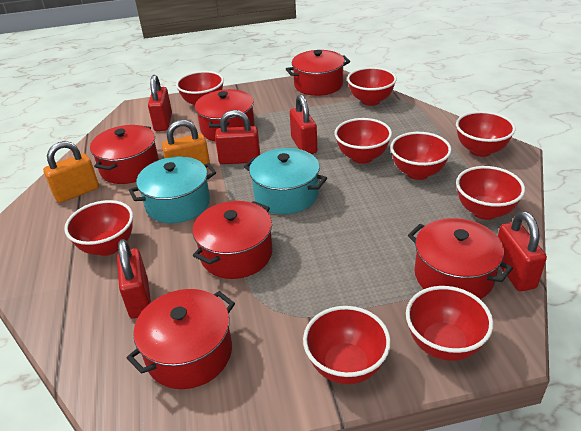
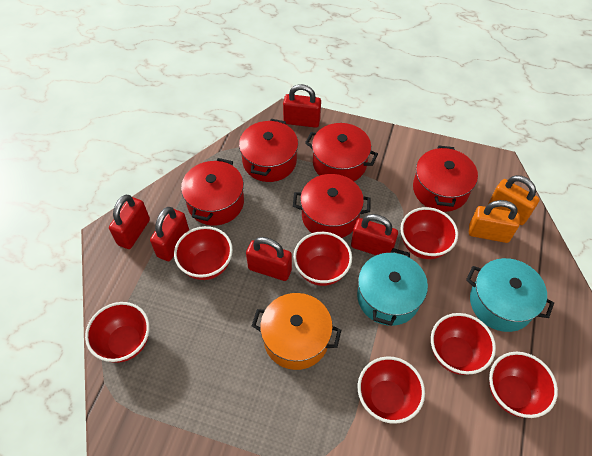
orange pot: none = 0 -> [252,293,341,370] = 1
red bowl: [64,200,133,256] [176,71,224,106] [303,306,391,384] [335,118,392,164] [347,67,397,106] [390,132,452,180] [406,286,493,361] [456,111,516,157] [456,166,525,220] = 9 -> [85,302,150,363] [174,226,233,280] [293,232,352,286] [358,356,425,424] [400,207,458,259] [431,313,496,375] [489,352,558,418] = 7
red pot: [90,125,159,184] [127,289,235,389] [192,201,273,279] [195,89,255,142] [286,50,350,96] [408,218,513,299] = 6 -> [181,158,244,226] [239,119,298,182] [293,174,371,238] [305,123,378,181] [413,146,478,212] = 5

